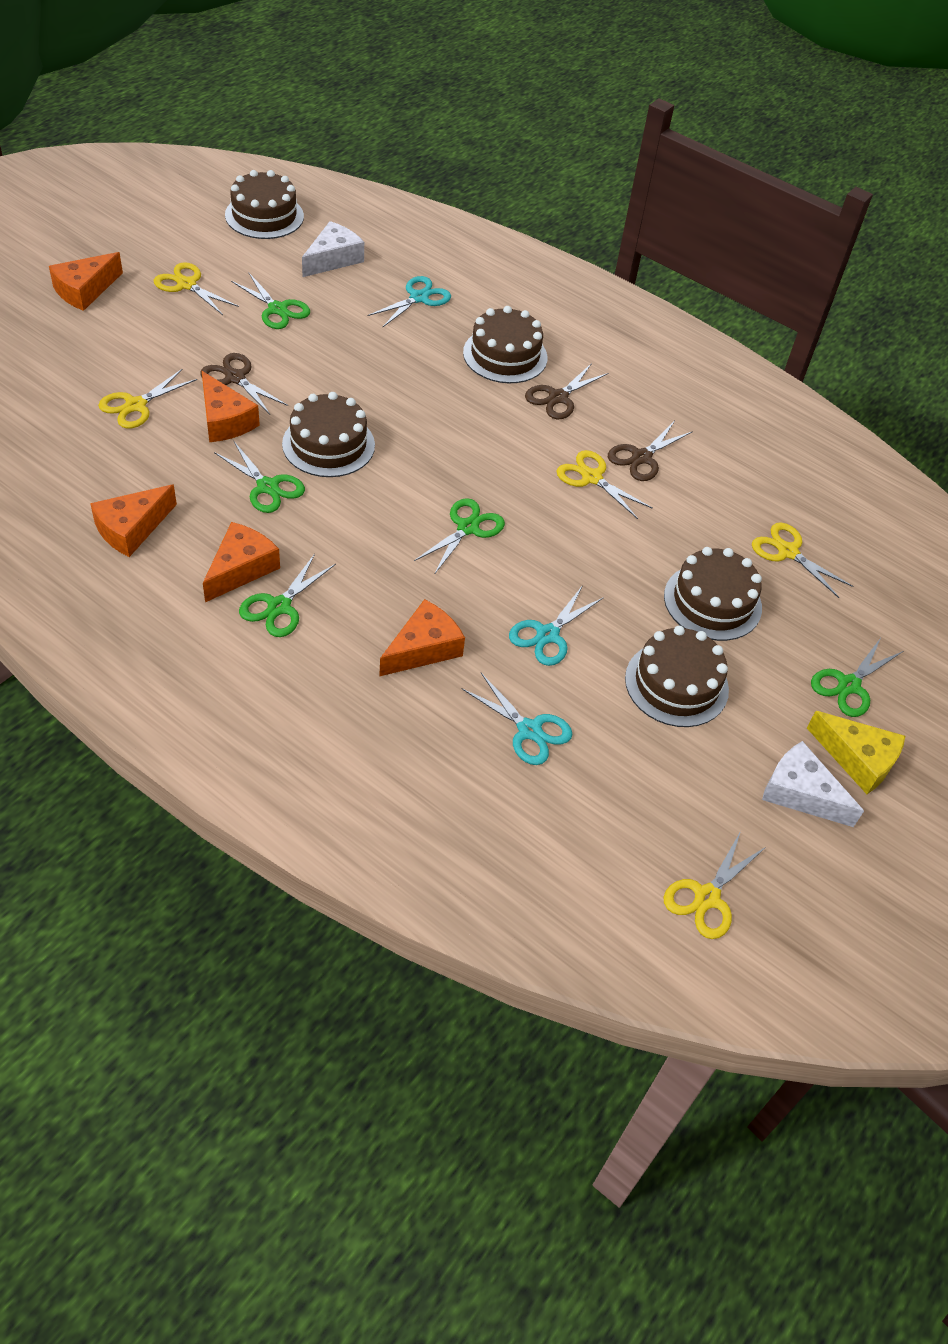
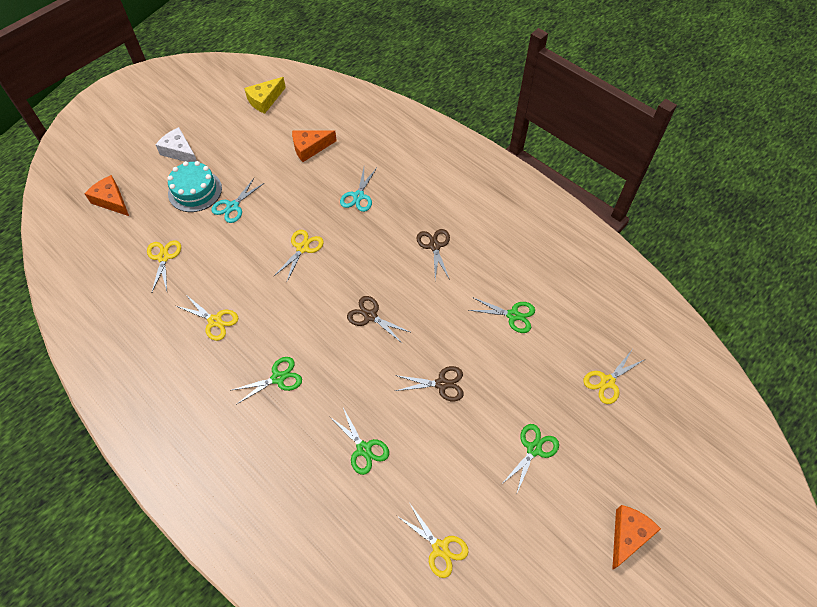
brown cake: [225,170,304,239] [282,392,375,477] [463,306,547,383] [625,626,729,727] [664,547,762,641] = 5 -> none = 0
green scissors: [214,442,305,513] [231,272,310,329] [239,554,336,637] [414,498,505,575] [811,638,903,717] = 5 -> [232,357,302,404] [330,408,389,475] [468,297,535,333] [502,424,559,495] = 4
orange cheese: [49,252,123,311] [90,484,177,557] [202,371,260,442] [203,522,280,602] [379,599,465,676] = 5 -> [85,175,129,216] [292,130,337,162] [612,505,661,570] = 3
turquoise cake: none = 0 -> [167,161,222,212] = 1
turquoise scissors: [367,276,451,327] [462,673,572,765] [509,585,604,666] = 3 -> [211,178,264,223] [340,168,377,212] = 2
white cheese: [302,221,364,277] [762,741,864,827] = 2 -> [156,127,197,162] = 1

